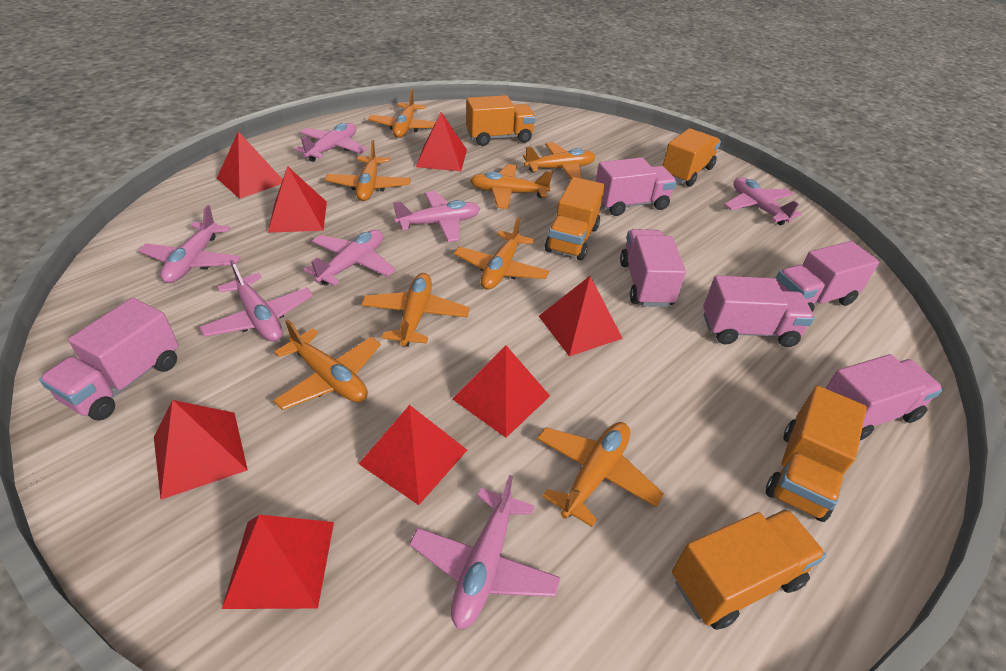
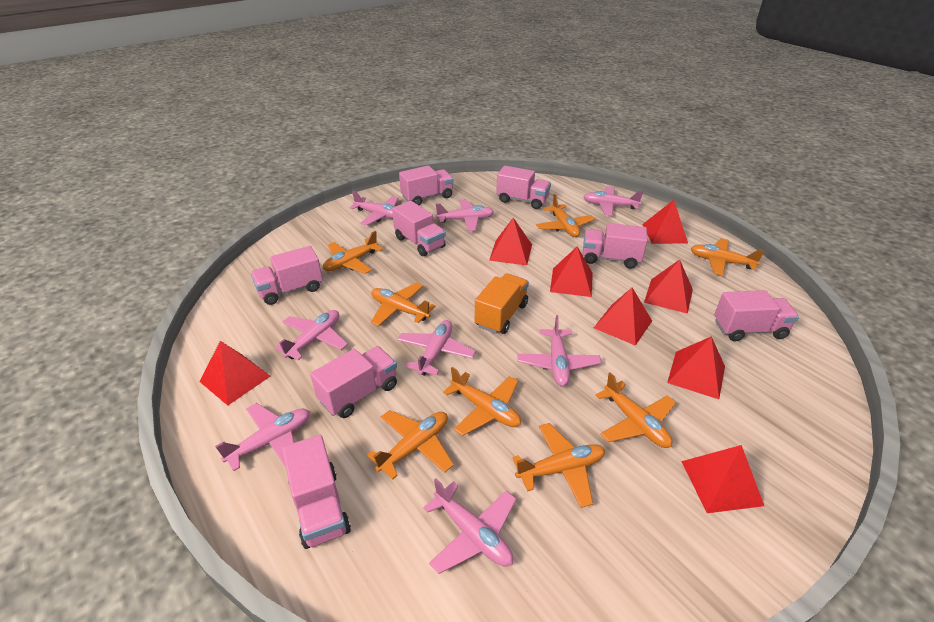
orange truck: [466,95,536,146] [545,177,605,260] [663,128,721,187] [672,509,826,630] [766,386,867,522] = 5 -> [475,273,529,334] = 1
pink plane: [138,205,241,283] [199,260,313,342] [295,123,367,162] [303,230,396,286] [393,191,480,242] [409,475,561,629] [724,177,801,225] = 7 -> [215,403,310,471] [274,310,348,361] [349,191,398,225] [397,320,476,376] [423,478,516,574] [436,199,494,231] [517,315,601,387] [584,186,643,216] = 8
pink truck: [39,298,179,420] [595,157,677,216] [620,229,686,307] [703,275,814,347] [776,241,879,312] [825,354,943,440] = 6 -> [251,246,323,305] [282,435,351,549] [310,346,397,418] [392,201,446,256] [399,165,454,205] [496,166,551,209] [583,223,647,269] [714,290,799,342] = 8

